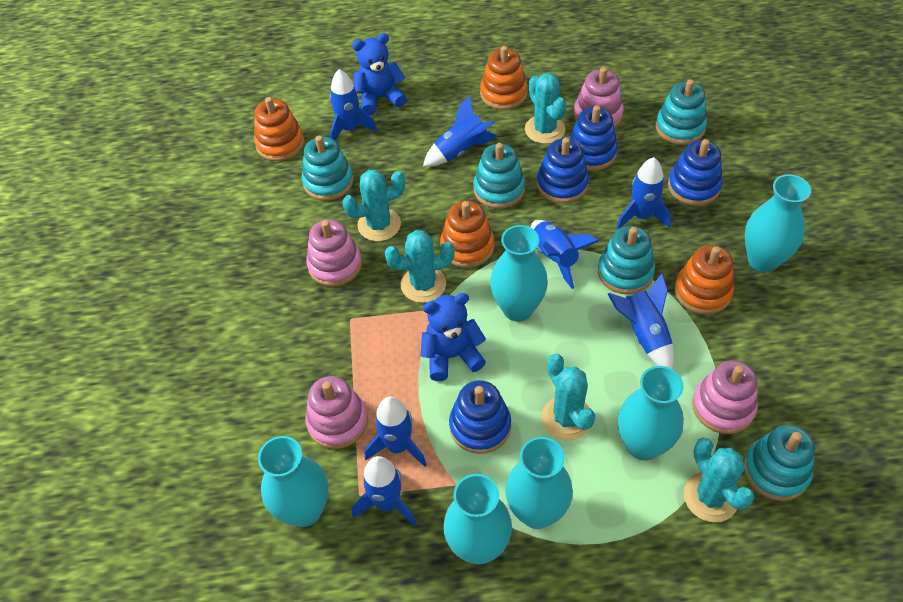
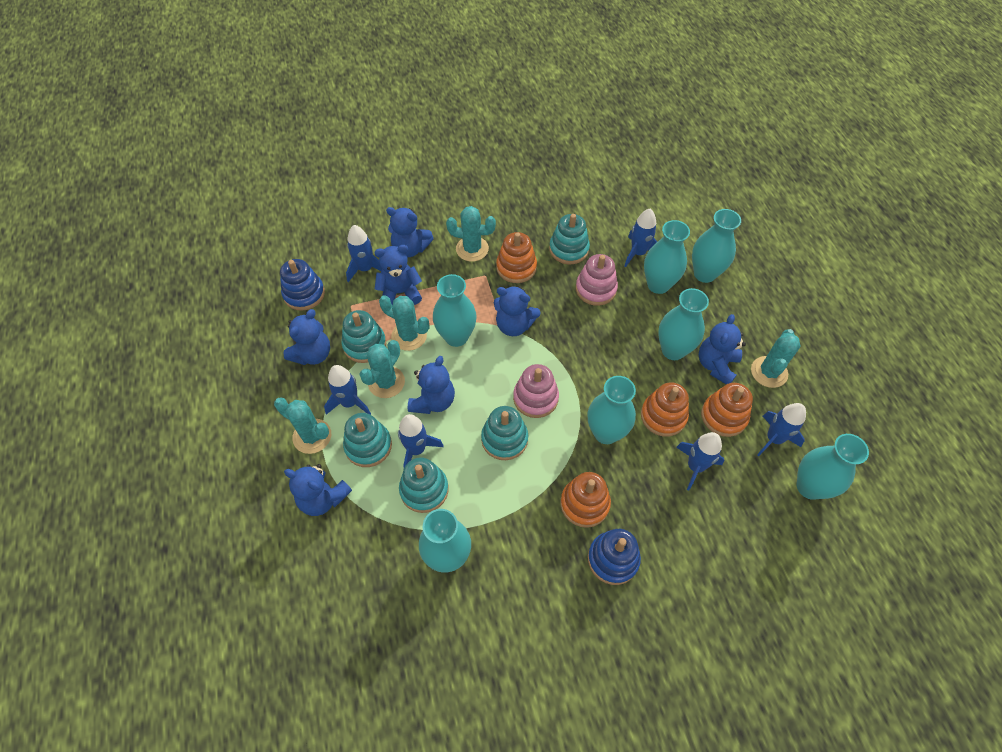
blue rocket: [330,69,377,141] [352,456,416,526] [365,397,427,467] [423,96,497,166] [531,220,599,289] [608,273,674,369] [616,157,671,229] = 7 -> [324,365,371,415] [346,225,382,282] [398,414,444,467] [624,209,657,267] [676,432,724,491] [757,403,806,456] = 6
blue stacking toy: [449,380,511,454] [537,137,589,203] [569,105,618,171] [668,139,723,206] = 4 -> [280,259,325,311] [588,529,641,585] = 2
blue teddy bear: [352,33,407,115] [421,293,486,381] = 2 -> [283,309,330,365] [284,464,352,516] [375,245,422,305] [386,207,434,257] [408,356,455,414] [494,286,541,336] [699,314,746,384] = 7
pink stacking toy: [305,376,368,449] [306,219,362,287] [574,67,624,128] [692,360,758,434] = 4 -> [513,364,559,418] [576,254,618,306] = 2
turquoise vase: [258,436,328,527] [443,474,512,564] [490,225,548,321] [505,437,573,529] [618,366,684,461] [745,174,811,272] = 6 -> [419,509,471,573] [433,274,477,347] [588,376,636,444] [644,220,690,294] [658,288,709,360] [692,209,741,283] [797,434,869,500] = 7

